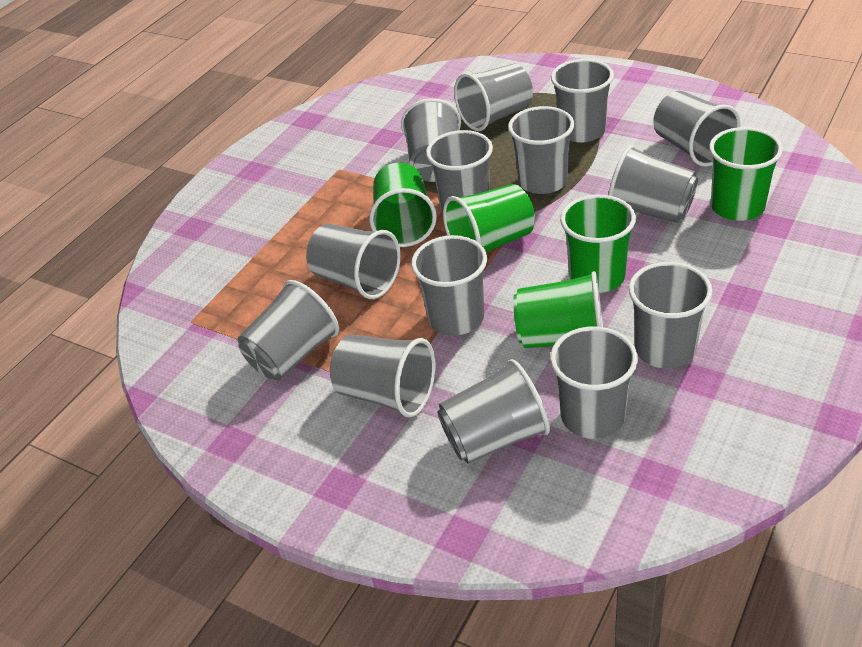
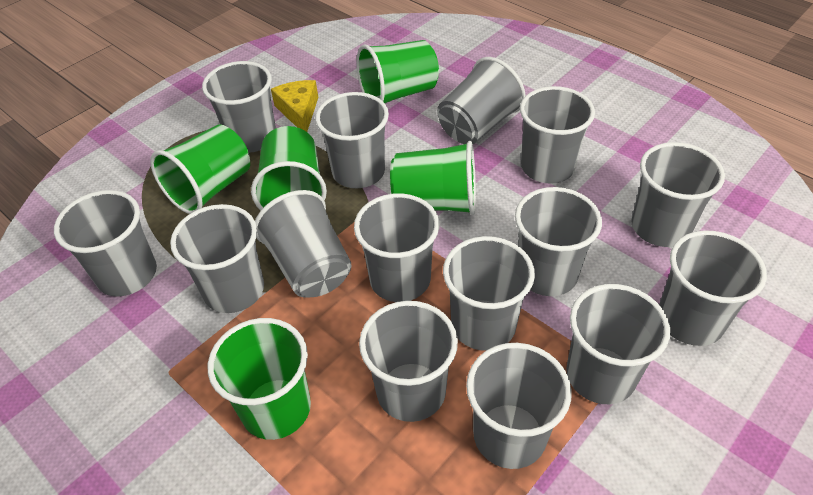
grey cup: [238,280,339,380] [306,224,401,299] [330,334,435,418] [401,98,461,182] [411,235,487,336] [426,130,493,212] [437,359,550,464] [454,64,533,131] [508,106,574,194] [550,326,638,439] [551,59,614,143] [608,145,698,223] [629,262,713,369] [653,91,741,167] = 14 -> [54,190,157,297] [170,204,264,313] [202,61,276,153] [255,190,351,297] [315,92,389,188] [354,194,439,302] [359,301,458,422] [437,57,526,144] [443,236,535,351] [466,343,572,469] [515,187,602,296] [520,86,595,184] [566,284,670,404] [631,142,725,247] [659,230,767,346] = 15
yellow cheese: none = 0 -> [271,80,318,132] = 1

